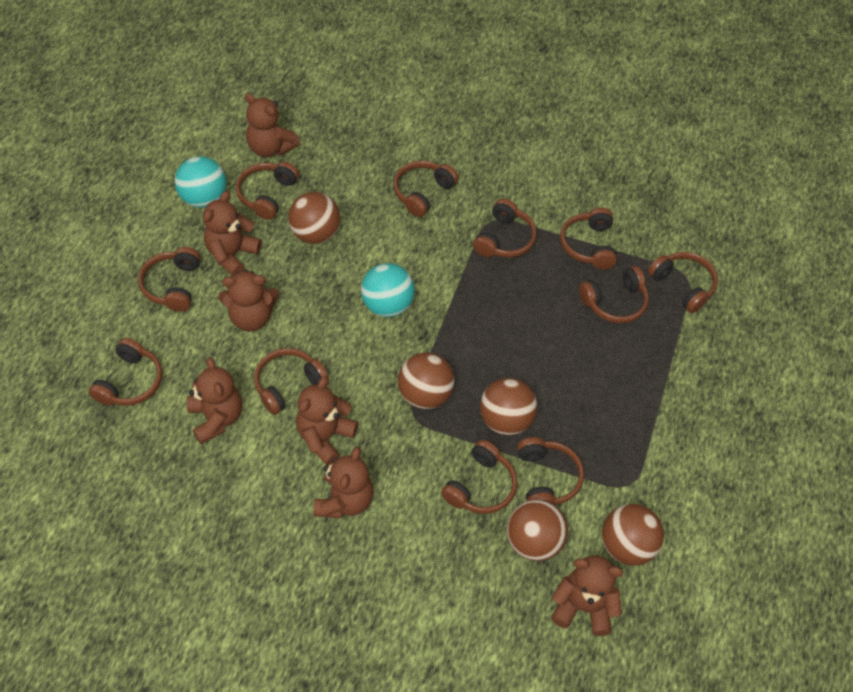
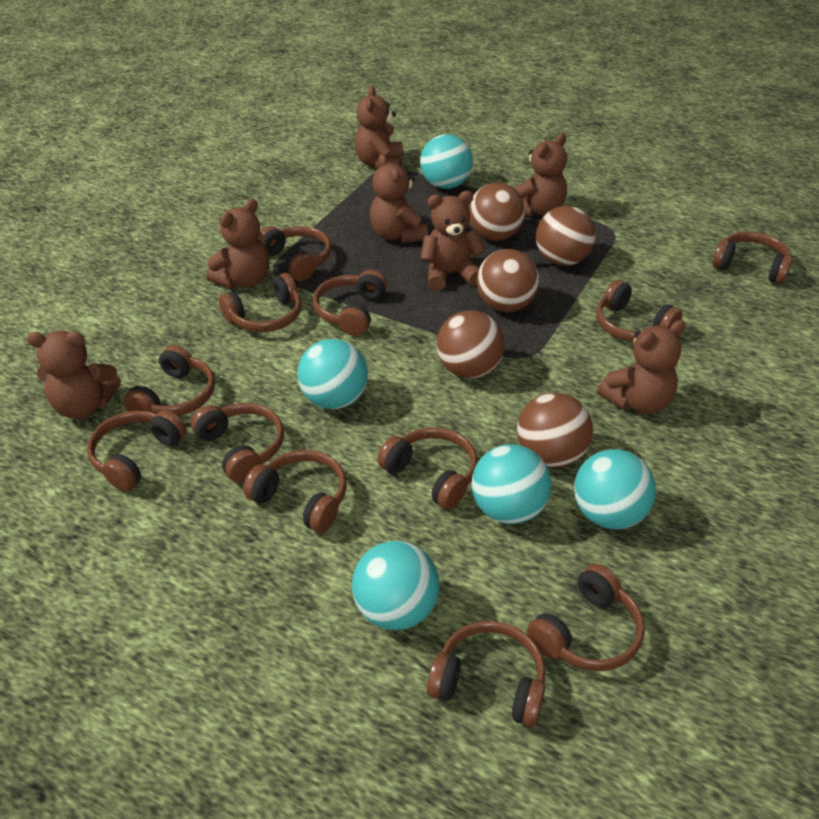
brown headphones: [89,338,162,406] [138,247,201,311] [236,162,299,220] [254,348,329,415] [393,161,459,217] [441,440,517,514] [473,199,537,258] [517,437,584,505] [560,208,617,269] [579,266,649,323] [648,252,718,313] = 11 -> [87,410,187,492] [124,345,215,416] [191,403,284,483] [219,273,302,332] [243,450,347,533] [261,226,331,281] [313,270,387,336] [377,427,477,510] [427,621,546,727] [527,564,645,671] [596,280,683,342] [712,232,793,284] = 12
turquoise ball: [175,156,227,208] [361,263,415,317] = 2 -> [297,339,368,409] [352,541,440,630] [420,134,473,189] [472,444,552,524] [574,449,656,529] = 5

